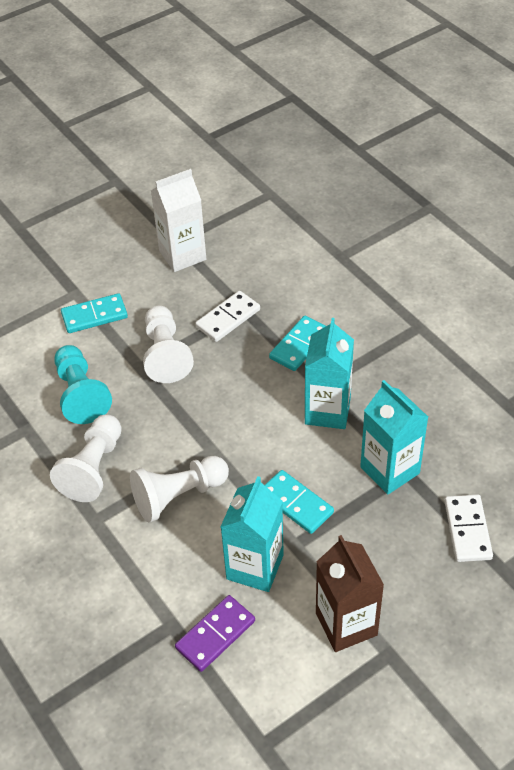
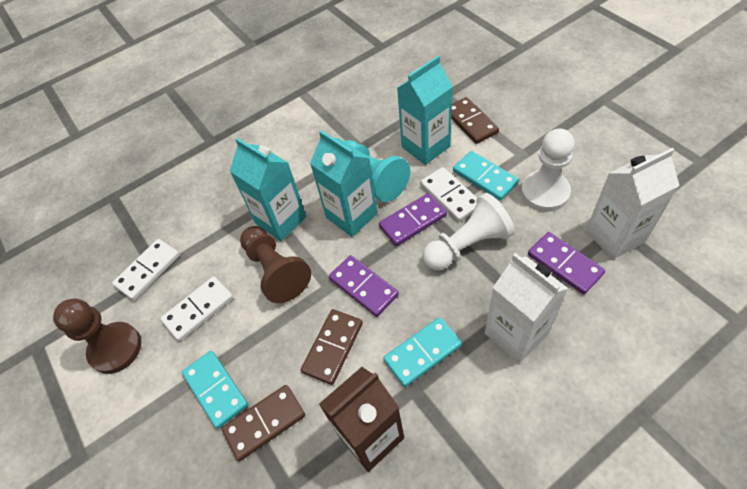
brown domino: none = 0 -> [221,385,305,461] [301,309,363,385] [451,97,499,144] = 3
brown pawn: none = 0 -> [53,299,141,374] [240,226,311,303] = 2
purple domino: [175,595,255,672] = 1 -> [329,255,399,317] [379,193,447,246] [528,232,605,294] = 3
white carton: [151,169,206,272] = 1 -> [485,253,569,363] [586,148,680,259] = 2
white domino: [195,291,260,342] [444,494,493,562] = 2 -> [112,239,180,300] [160,276,233,341] [420,167,477,222] = 3
white pawn: [50,414,122,502] [130,456,229,522] [143,306,194,383] = 3 -> [423,193,515,270] [521,128,575,211] = 2

